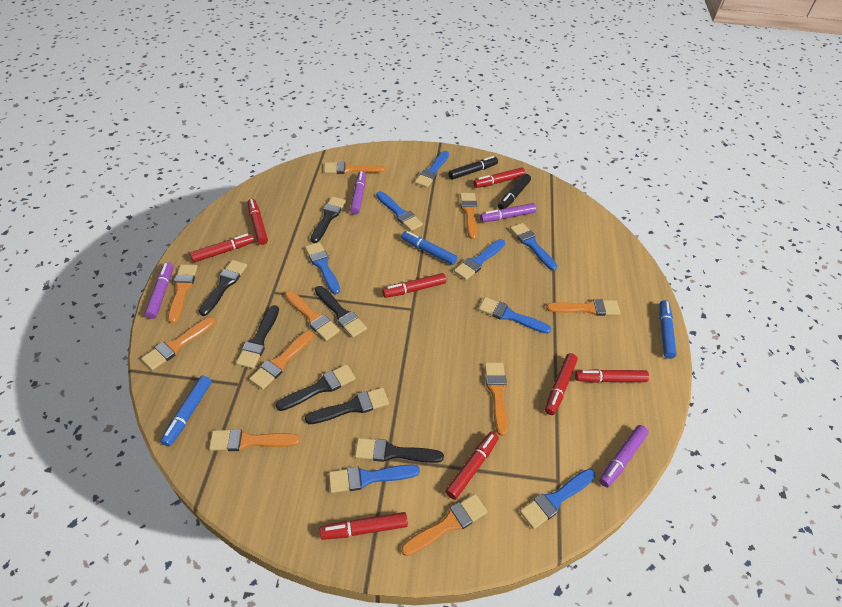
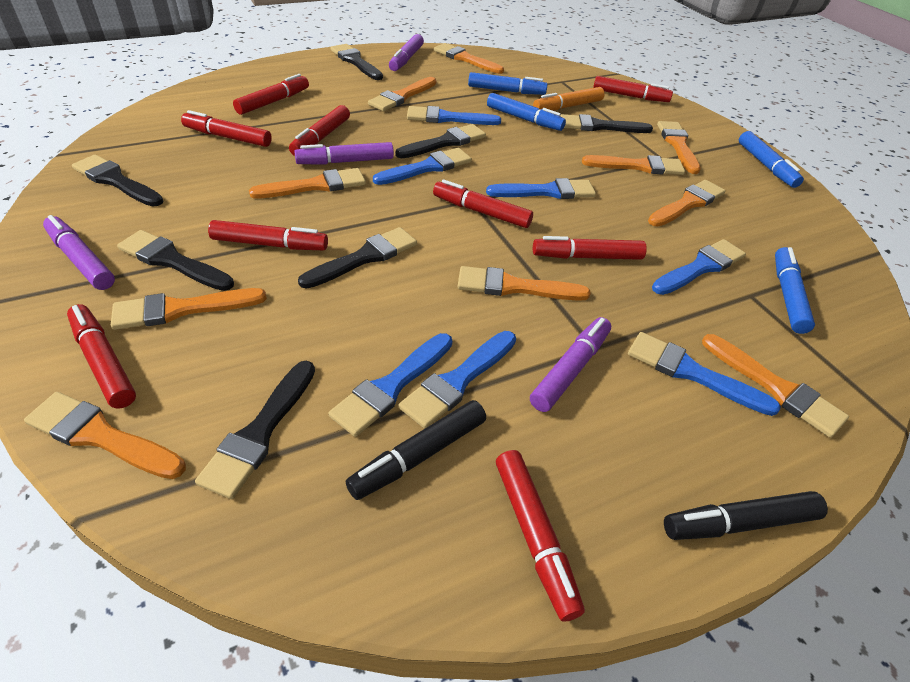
blue brush: [305,242,340,294] [329,464,420,493] [376,191,423,231] [415,151,449,188] [454,239,505,280] [479,297,552,334] [510,223,557,271] [520,469,595,529] = 8 -> [328,333,452,437] [373,148,472,185] [399,331,516,429] [407,106,501,125] [486,178,596,199] [628,332,781,416] [652,239,746,295] = 7
blue marker: [160,376,212,446] [401,231,457,265] [659,300,676,359] = 3 -> [468,72,548,95] [487,93,566,131] [739,131,804,188] [775,247,815,334] = 4
orange marker: none = 0 -> [533,87,605,111] = 1
red marker: [190,233,254,263] [247,199,268,245] [320,512,408,540] [382,273,446,298] [445,432,499,500] [473,167,525,188] [545,353,578,415] [575,369,649,383] = 8 -> [67,304,136,409] [181,110,272,147] [208,220,328,250] [233,74,309,115] [289,105,350,156] [433,180,533,228] [496,450,585,622] [533,236,647,260] [593,76,673,102] = 9

